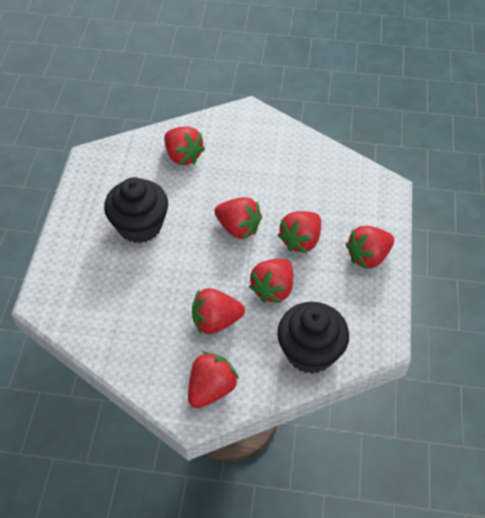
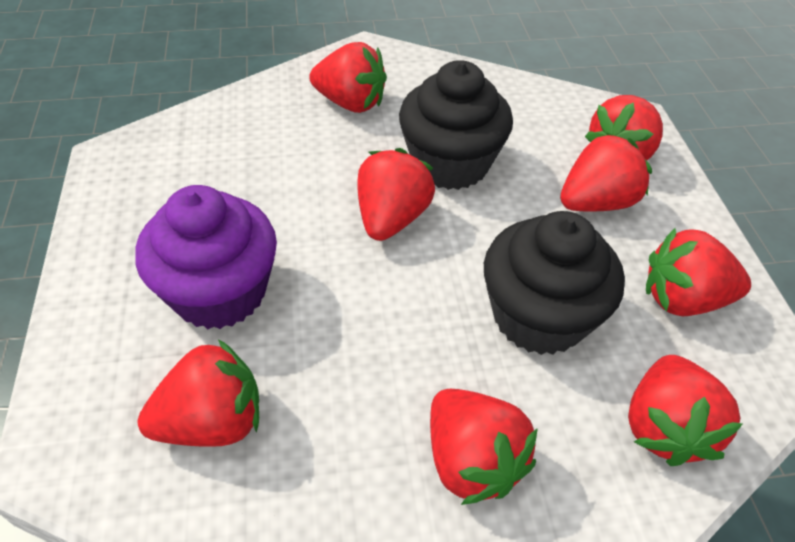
purple cupcake: none = 0 -> [135,185,277,329] = 1
red strawberry: [164,126,205,165] [188,352,239,408] [192,288,245,334] [214,197,262,239] [249,258,293,303] [278,211,321,253] [346,226,394,269] = 7 -> [138,339,259,447] [309,42,387,113] [357,148,435,241] [430,389,538,505] [560,132,652,212] [585,95,663,161] [628,355,743,466] [646,228,751,316] = 8

